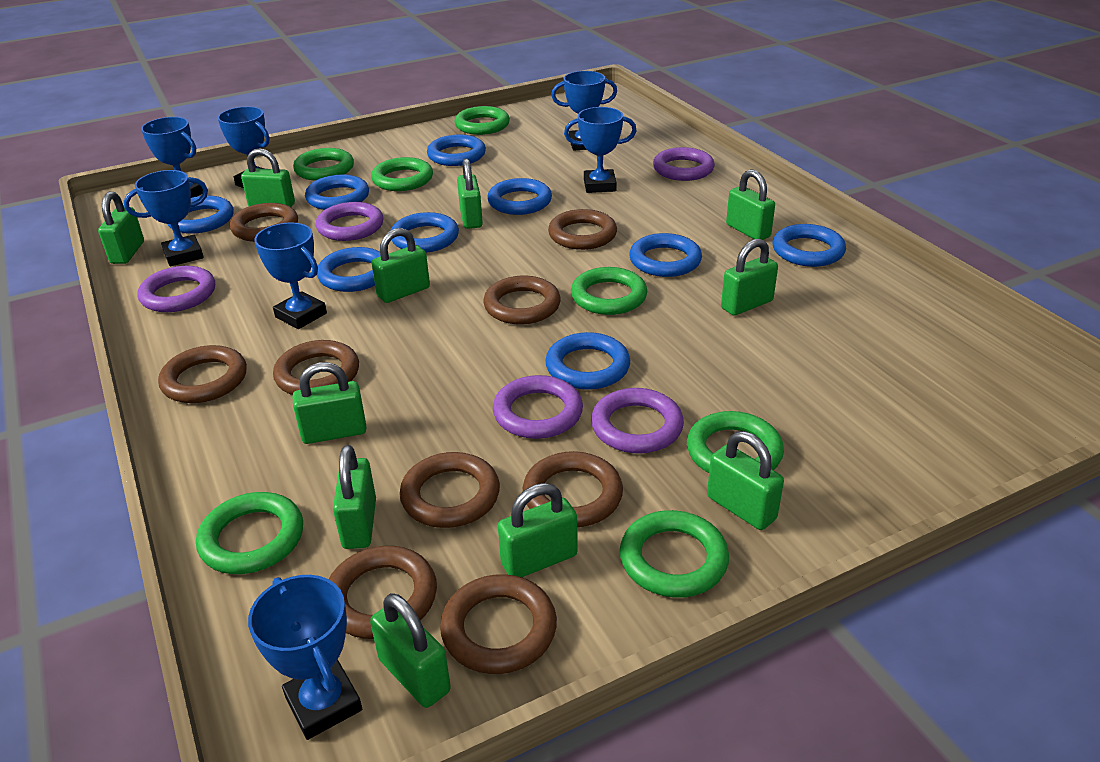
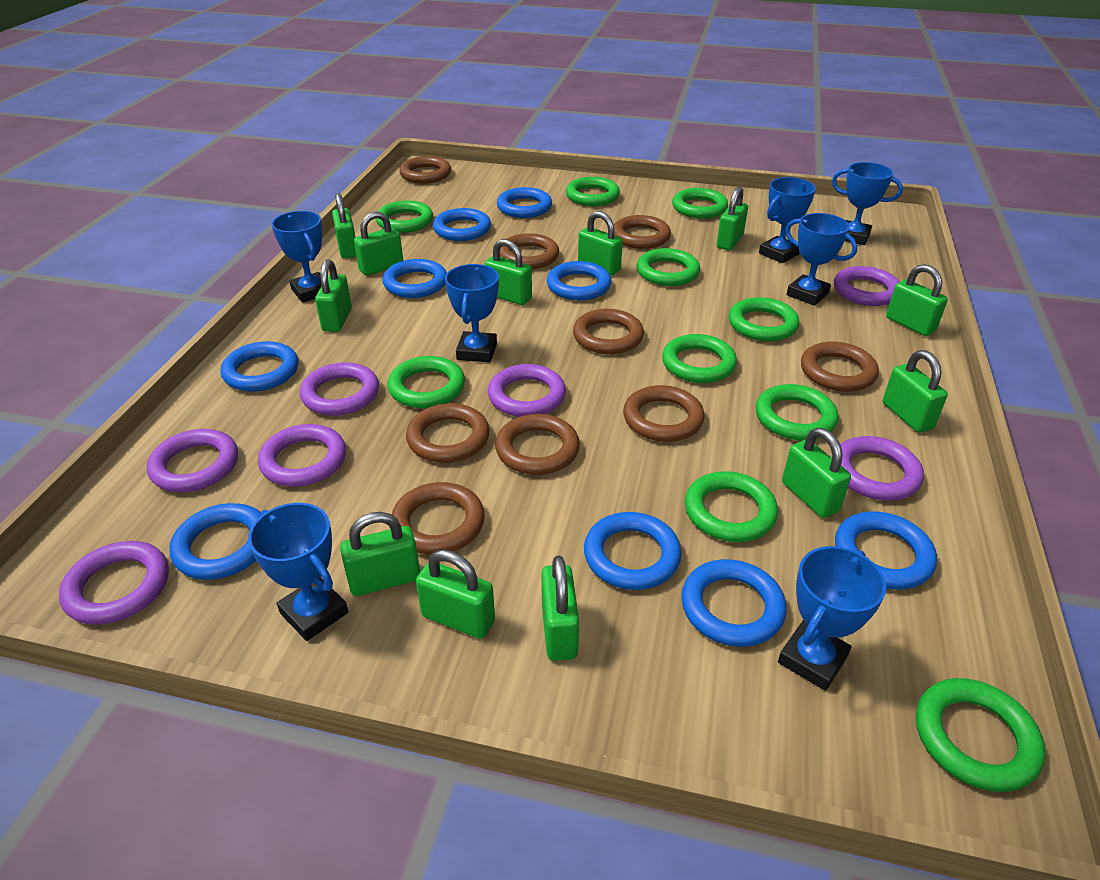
green padlock: [98,191,144,264] [241,148,295,207] [293,362,367,444] [333,445,376,549] [370,593,451,708] [372,228,430,303] [457,158,483,229] [498,483,578,577] [707,431,784,530] [721,239,778,316] [726,169,775,240] = 11 -> [315,259,352,332] [332,193,356,258] [340,512,420,596] [354,211,403,275] [416,550,495,639] [484,239,532,305] [541,556,579,661] [578,211,623,276] [717,187,748,250] [782,428,851,518] [883,350,948,433] [886,264,948,336] = 12
green ring: [196,492,303,574] [293,148,354,181] [371,157,433,191] [454,106,510,135] [571,267,647,315] [620,510,729,598] [687,411,784,473] = 7 -> [376,201,433,233] [387,356,465,408] [566,177,620,206] [637,248,700,286] [662,334,737,383] [672,188,728,219] [685,471,778,542] [729,297,800,341] [756,384,838,441] [916,678,1045,792] = 10
purple ring: [137,266,215,312] [316,202,384,241] [493,375,583,439] [591,388,684,453] [653,147,715,181] = 5 -> [59,541,169,625] [147,429,238,492] [258,424,346,487] [300,362,379,416] [488,364,566,417] [834,266,900,306] [840,436,924,501] = 7

